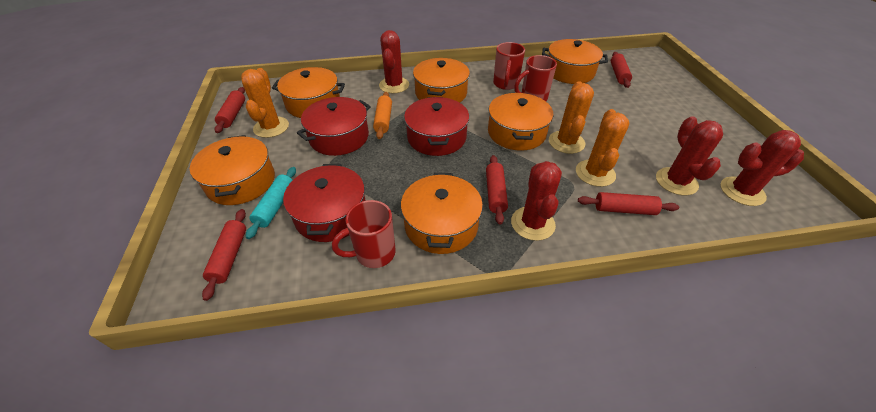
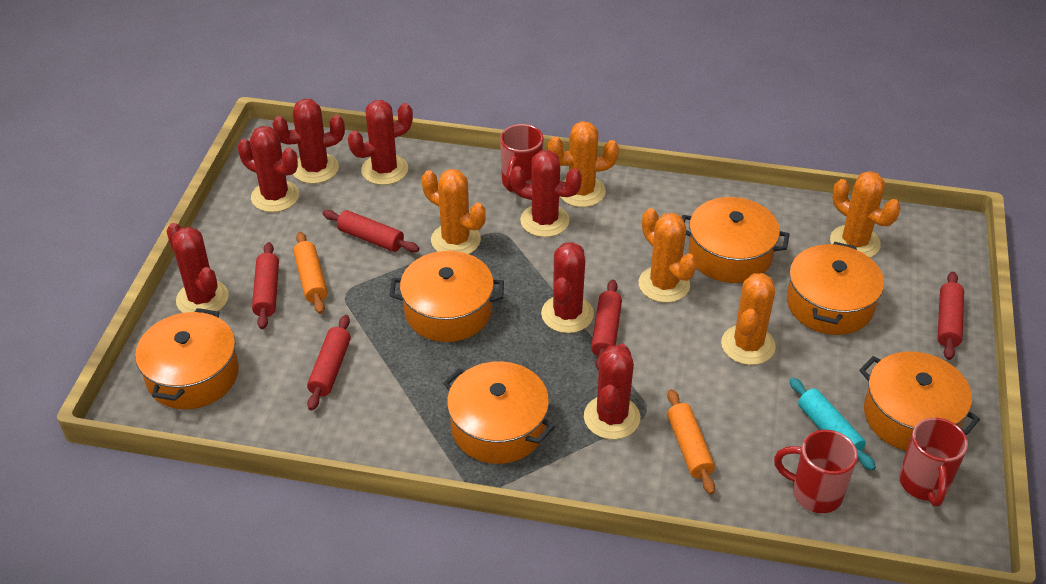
orange cactus: [241,68,289,138] [549,81,594,154] [576,109,629,187] = 3 -> [422,169,486,254] [548,121,619,207] [639,208,697,303] [721,273,776,365] [830,171,900,257] = 5
orange rolling pin: [373,92,392,139] = 1 -> [293,232,328,314] [667,389,715,495] = 2
red cactus: [379,30,409,94] [511,161,562,241] [656,116,723,195] [720,130,804,206] = 4 -> [166,223,229,313] [238,126,299,212] [272,99,345,184] [348,100,413,185] [510,150,582,237] [541,242,594,333] [584,344,640,440] = 7
red pot: [283,164,366,242] [297,97,371,156] [404,97,469,156] = 3 -> none = 0

